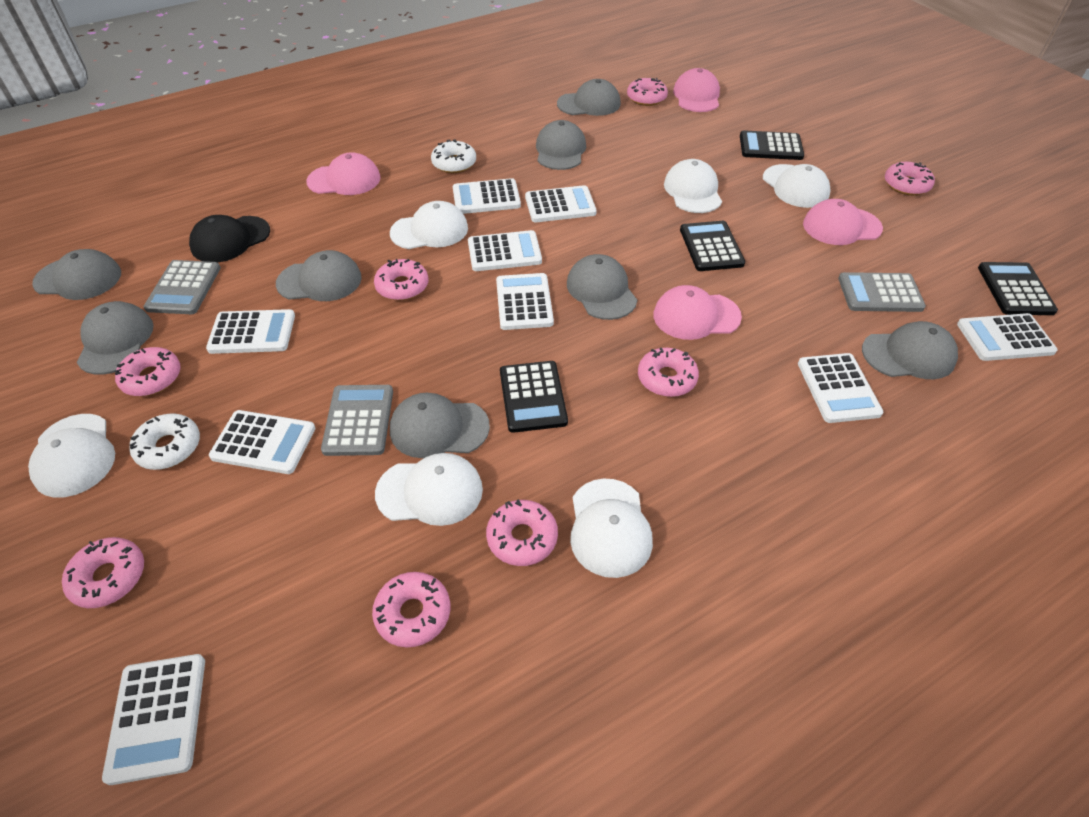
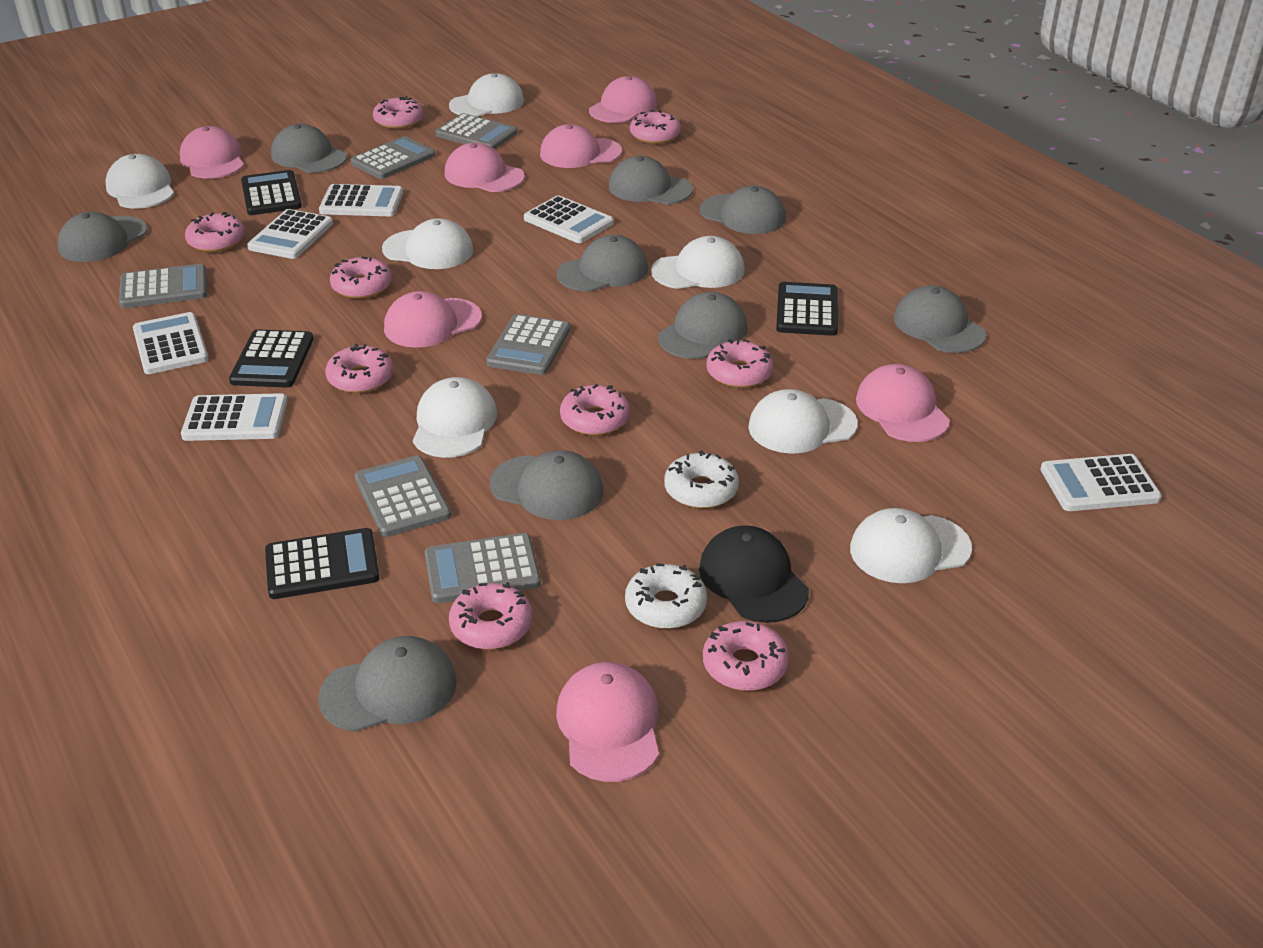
grey calculator: [143,260,221,314] [321,385,393,456] [838,272,926,312] = 3 -> [119,264,207,308] [351,136,435,179] [355,456,451,537] [425,533,541,603] [435,113,517,149] [486,314,570,375] = 6
grey cap: [32,249,121,300] [77,301,154,375] [276,250,362,301] [390,393,490,458] [536,120,586,170] [557,79,621,116] [567,254,637,320] [862,321,958,379] = 8 -> [58,212,147,262] [271,124,347,173] [318,636,457,732] [490,450,603,520] [557,235,648,292] [609,156,693,205] [658,292,747,359] [700,186,786,234] [894,285,986,353] = 9
pink cap: [306,152,381,195] [653,285,742,340] [673,68,720,112] [803,199,883,245] = 4 -> [180,126,244,179] [384,291,482,348] [445,143,525,192] [540,124,622,168] [556,662,659,782] [589,76,657,123] [856,364,950,442] = 7
pink donut: [62,537,144,608] [115,347,181,396] [372,572,450,648] [374,259,428,300] [486,499,558,566] [627,78,668,106] [638,348,699,397] [885,162,935,195] = 8 -> [185,212,245,252] [325,343,394,393] [330,256,392,299] [373,96,424,129] [449,582,532,649] [560,384,630,435] [630,110,681,144] [703,621,789,691] [706,339,773,388] = 9
white calculator: [102,654,205,785] [206,309,295,354] [209,410,315,474] [453,178,521,214] [468,230,542,271] [496,273,554,330] [525,185,597,222] [798,353,883,423] [957,313,1058,361] = 9 -> [133,312,209,374] [181,393,287,441] [247,209,333,259] [319,184,403,216] [524,195,614,243] [1040,454,1162,511] = 6
white cap: [28,414,115,498] [375,453,483,526] [390,201,468,249] [570,479,653,578] [664,159,722,213] [763,164,831,208] = 6 -> [105,154,174,209] [382,218,473,269] [413,377,497,458] [449,73,524,117] [651,236,745,289] [748,389,858,454] [850,508,972,583] = 7

